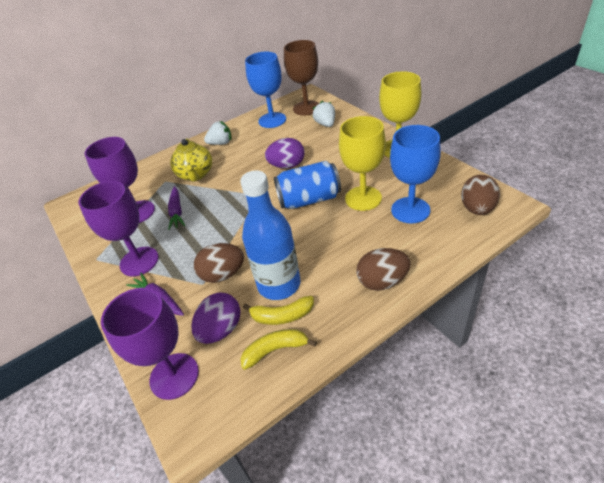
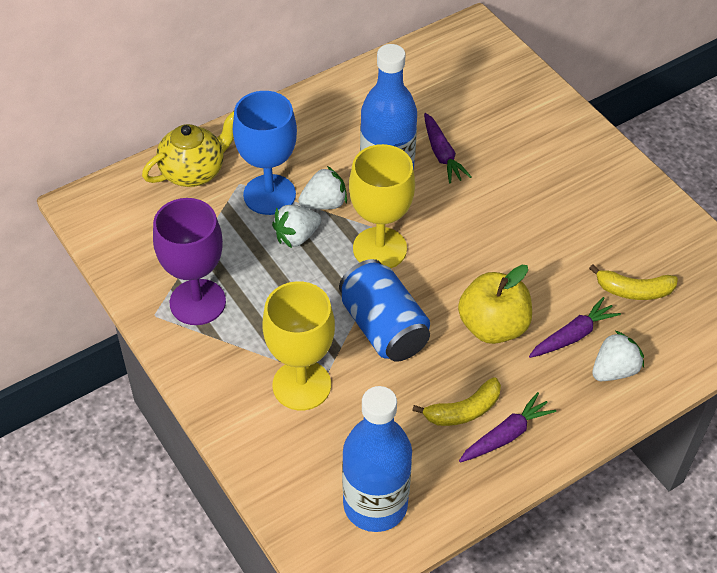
blue bottle: [240,170,301,300] = 1 -> [342,386,412,532] [360,44,417,170] = 2
blue goblet: [245,52,286,128] [390,125,441,223] = 2 -> [233,91,297,215] = 1
brown egg: [194,243,244,283] [356,248,411,291] [461,175,500,215] = 3 -> none = 0
brown goblet: [284,40,319,116] = 1 -> none = 0
purple carrot: [126,273,184,316] [168,186,185,230] = 2 -> [424,113,472,184] [459,392,556,463] [529,297,621,358] = 3
purple egg: [191,293,241,344] [265,138,305,168] = 2 -> none = 0
purple goblet: [78,181,159,276] [85,137,155,223] [101,288,199,400] = 3 -> [153,198,226,325] = 1
white strawberry: [204,121,232,145] [313,101,335,127] = 2 -> [272,205,321,248] [298,166,347,210] [592,331,644,381] = 3
yellow apple: none = 0 -> [458,265,532,344] = 1

